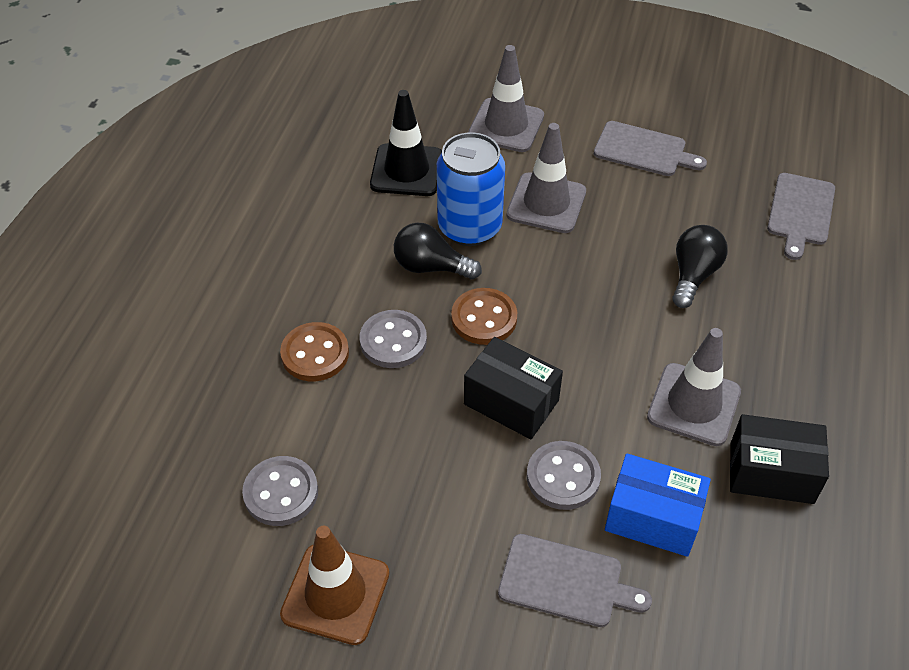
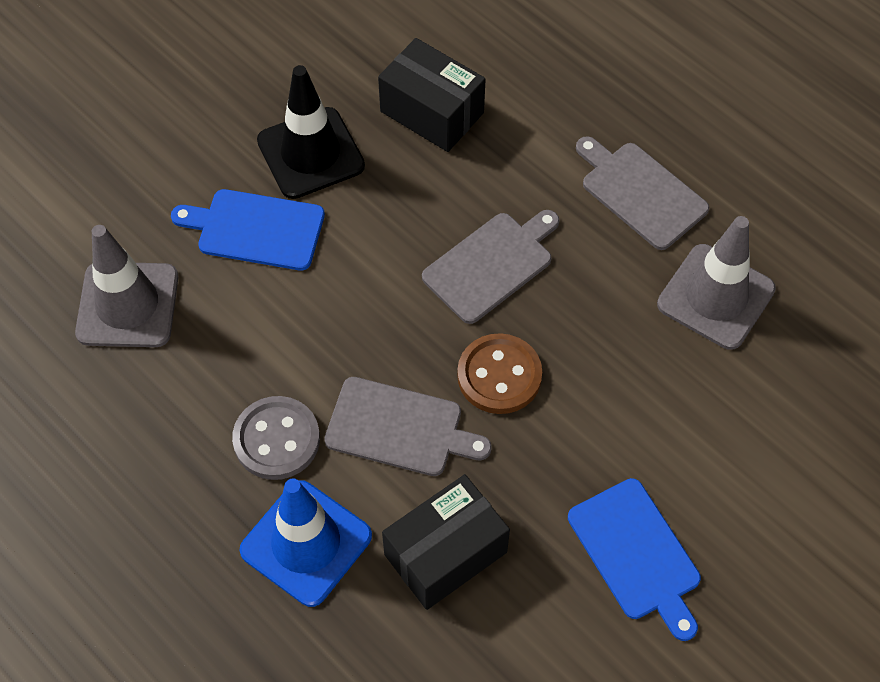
black light bulb: [394,223,482,279] [672,225,728,308] = 2 -> none = 0
blue box: [605,453,711,557] = 1 -> none = 0
blue can: [437,132,505,246] = 1 -> none = 0
blue cutting board: none = 0 -> [171,189,325,271] [568,478,701,641] = 2
blue traffic cone: none = 0 -> [239,478,372,607] = 1
brown button: [280,322,349,381] [451,288,517,345] = 2 -> [457,333,542,414] = 1
brown traffic cone: [280,526,389,645] = 1 -> none = 0
grey button: [242,456,318,526] [360,310,427,368] [527,441,601,510] = 3 -> [232,396,320,480] = 1
grey traffic cone: [468,45,544,152] [507,123,586,233] [647,328,741,446] = 3 -> [75,225,178,347] [657,216,776,350] = 2

